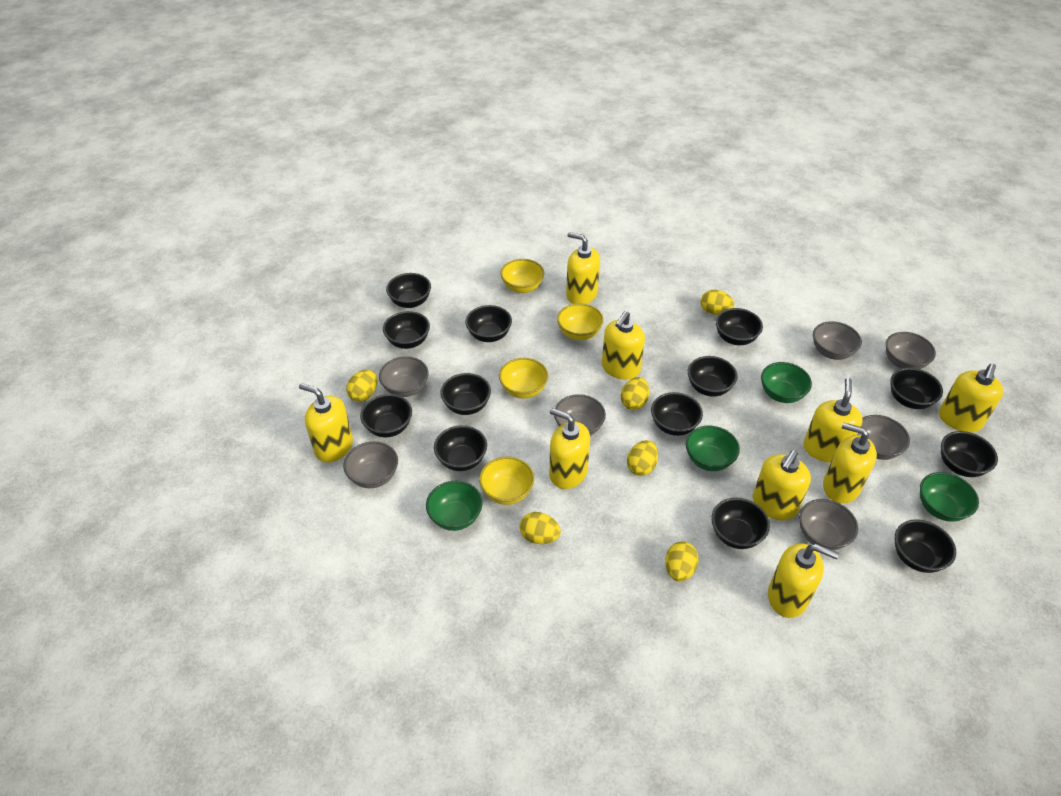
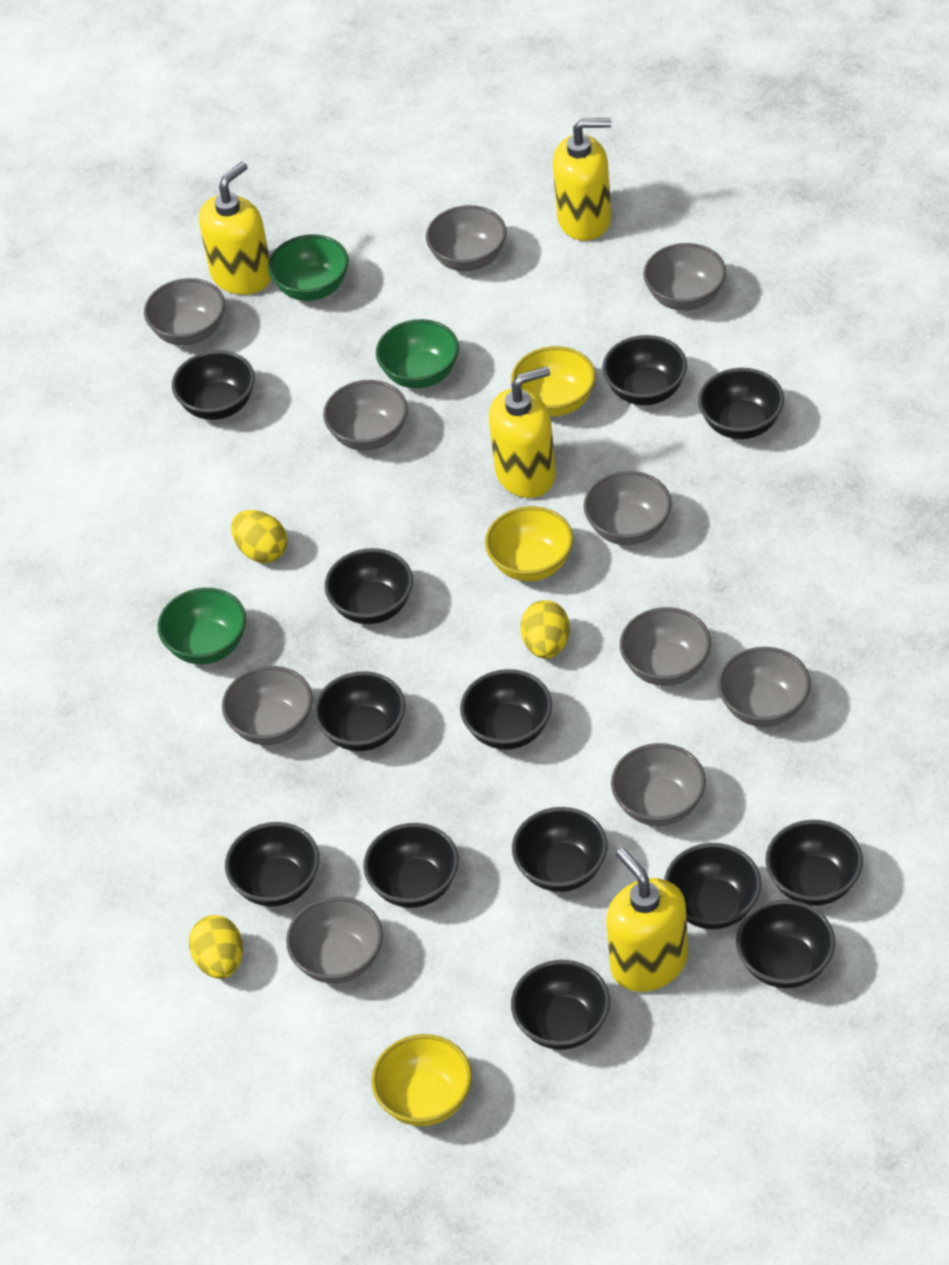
green bowl: [426,480,483,531] [686,426,740,471] [761,362,812,403] [920,472,979,522] = 4 -> [158,588,246,664] [268,234,349,301] [376,319,459,388] = 3
grey bowl: [343,441,398,488] [379,356,429,397] [554,394,606,436] [799,499,858,550] [813,321,862,360] [857,415,910,460] [885,332,936,369] = 7 -> [144,278,225,346] [222,666,313,745] [286,897,383,984] [323,380,408,451] [426,205,507,271] [584,471,672,545] [611,743,706,826] [620,607,711,686] [643,243,726,311] [718,647,811,727] = 10
yellow bowl: [479,457,534,505] [499,358,548,399] [500,259,544,293] [557,303,604,340] = 4 -> [371,1034,472,1126] [485,506,573,581] [511,346,596,417] = 3
yellow egg: [346,370,377,402] [520,512,561,544] [621,377,649,410] [627,440,658,476] [665,542,699,581] [701,290,734,315] = 6 -> [189,915,243,979] [231,510,287,563] [520,600,570,659] = 3
yellow soap dispenser: [299,383,353,462] [549,408,590,489] [566,232,600,304] [602,311,645,379] [753,450,811,520] [768,544,839,618] [803,378,863,462] [823,422,877,503] [939,363,1004,432] = 9 -> [199,162,271,295] [489,366,556,498] [553,118,611,241] [606,848,688,992] = 4

